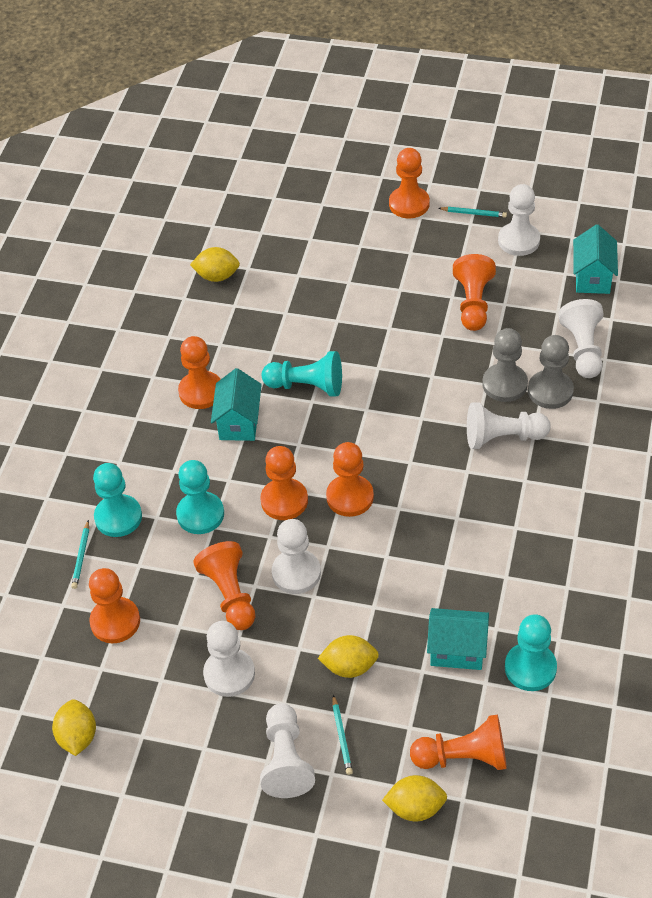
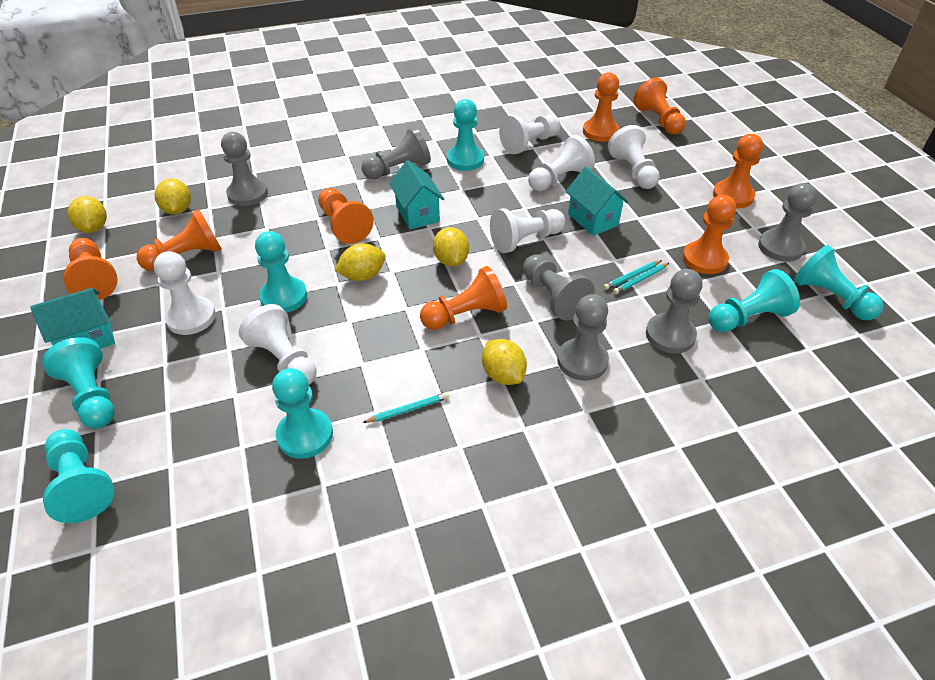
grey pawn: [482,328,528,402] [528,335,574,409] = 2 -> [221,132,268,206] [361,127,431,180] [523,254,594,320] [557,294,609,381] [646,269,703,354] [758,183,817,262] = 6
turquoise pawn: [93,463,142,537] [176,460,224,534] [262,351,342,396] [505,614,557,691] = 4 -> [42,337,115,429] [43,429,115,523] [255,231,307,313] [272,368,333,459] [447,99,484,171] [709,269,800,332] [794,245,883,320] = 7
yellow lemon: [52,699,96,756] [190,247,240,282] [318,635,379,678] [382,775,447,822] = 4 -> [67,196,107,233] [155,178,191,215] [334,243,386,281] [433,227,469,266] [482,339,527,385] = 5

